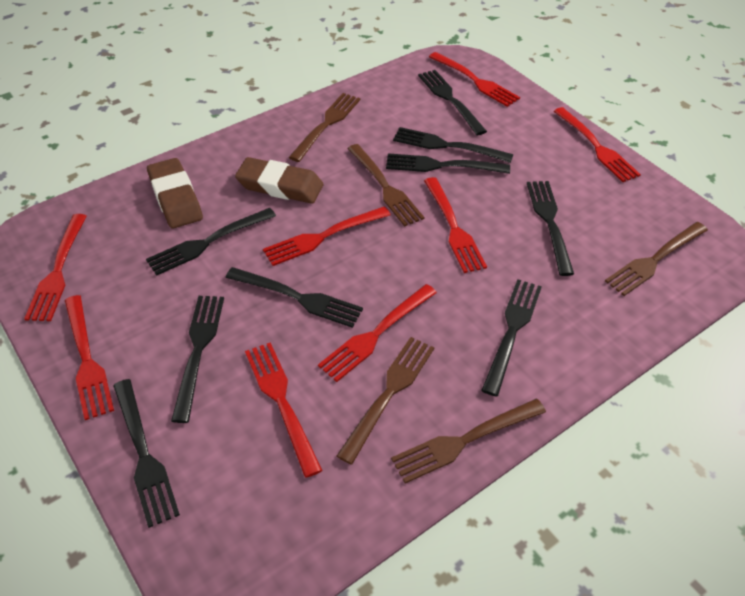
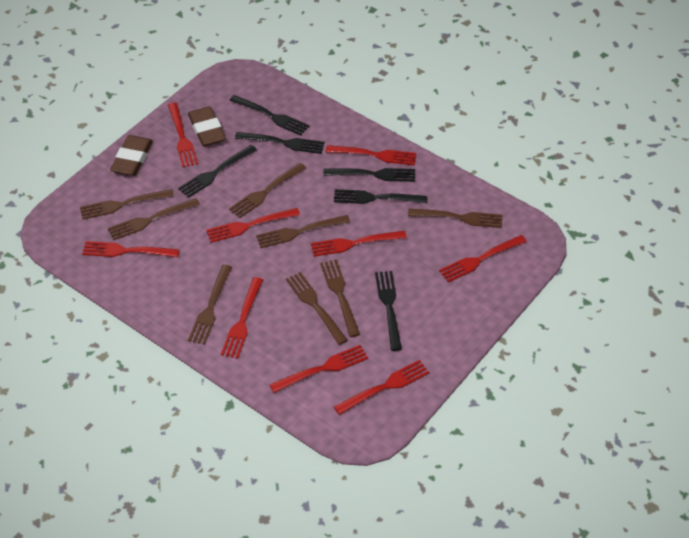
black fork: [113,379,180,528] [146,208,276,276] [171,296,224,423] [225,267,363,328] [386,153,510,174] [393,127,514,163] [418,70,487,135] [481,279,542,396] [527,181,574,276] = 9 -> [178,145,257,198] [229,95,309,136] [235,132,325,154] [323,168,415,182] [334,189,427,204] [375,271,402,351] = 6
brown fork: [289,93,360,162] [337,337,434,464] [347,144,425,227] [391,399,546,484] [605,222,708,296] = 5 -> [80,189,174,220] [108,198,200,240] [188,264,232,345] [229,163,306,218] [256,215,350,248] [286,272,348,345] [320,259,360,337] [408,209,502,228] = 8
red fork: [24,214,87,321] [65,295,114,420] [245,342,322,478] [263,206,391,266] [318,284,437,382] [424,177,487,273] [429,52,520,107] [554,107,641,182] = 8 -> [82,241,180,257] [168,103,198,167] [206,208,300,243] [221,277,263,359] [269,345,368,393] [311,231,407,257] [326,145,417,165] [334,360,429,415] [439,235,527,282] = 9

